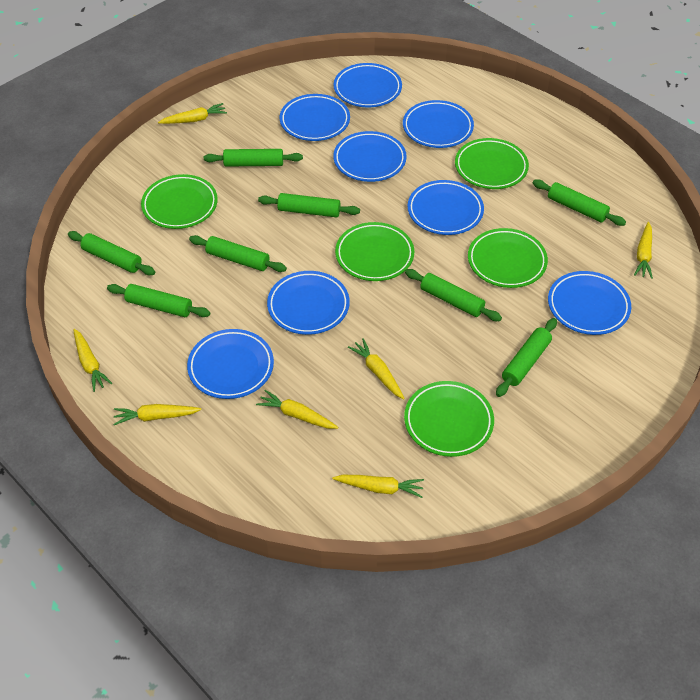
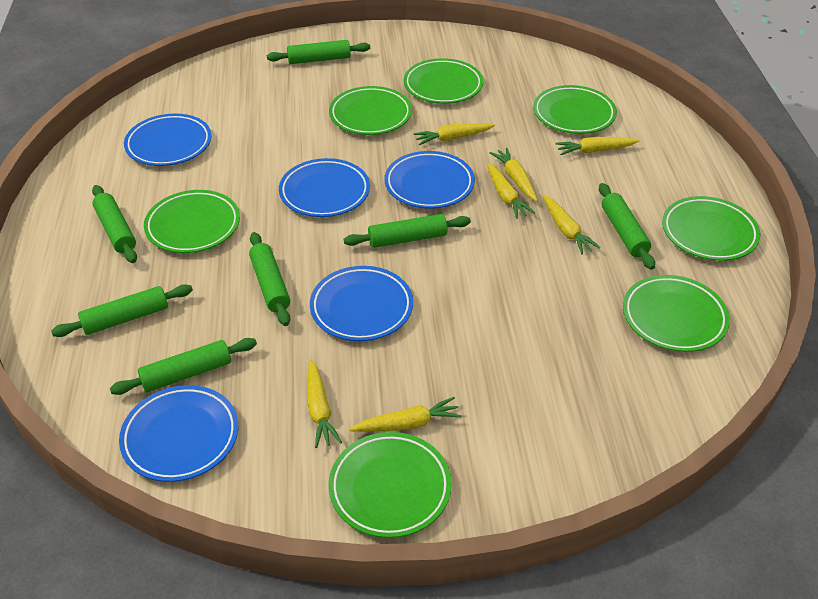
blue plate: [187,329,274,399] [267,271,350,335] [280,94,350,141] [333,131,407,182] [334,63,402,108] [403,100,474,148] [408,180,484,235] [548,271,631,335] = 8 -> [119,385,238,482] [124,114,212,166] [279,158,370,217] [310,266,413,341] [384,151,475,209] = 5
green plate: [141,174,218,229] [335,222,414,281] [404,381,494,457] [455,138,529,189] [468,228,548,288] = 5 -> [144,190,240,253] [329,86,412,135] [329,432,452,538] [404,58,483,104] [533,85,617,134] [623,275,730,352] [662,196,760,261] = 7
green rolling pin: [68,231,155,275] [107,284,210,317] [189,235,287,272] [204,149,303,166] [258,193,360,217] [405,269,502,321] [496,318,557,397] [533,179,626,226] = 8 -> [51,284,193,337] [92,185,137,263] [110,338,257,395] [249,232,290,326] [267,40,370,64] [344,214,471,248] [599,183,655,270] = 7

